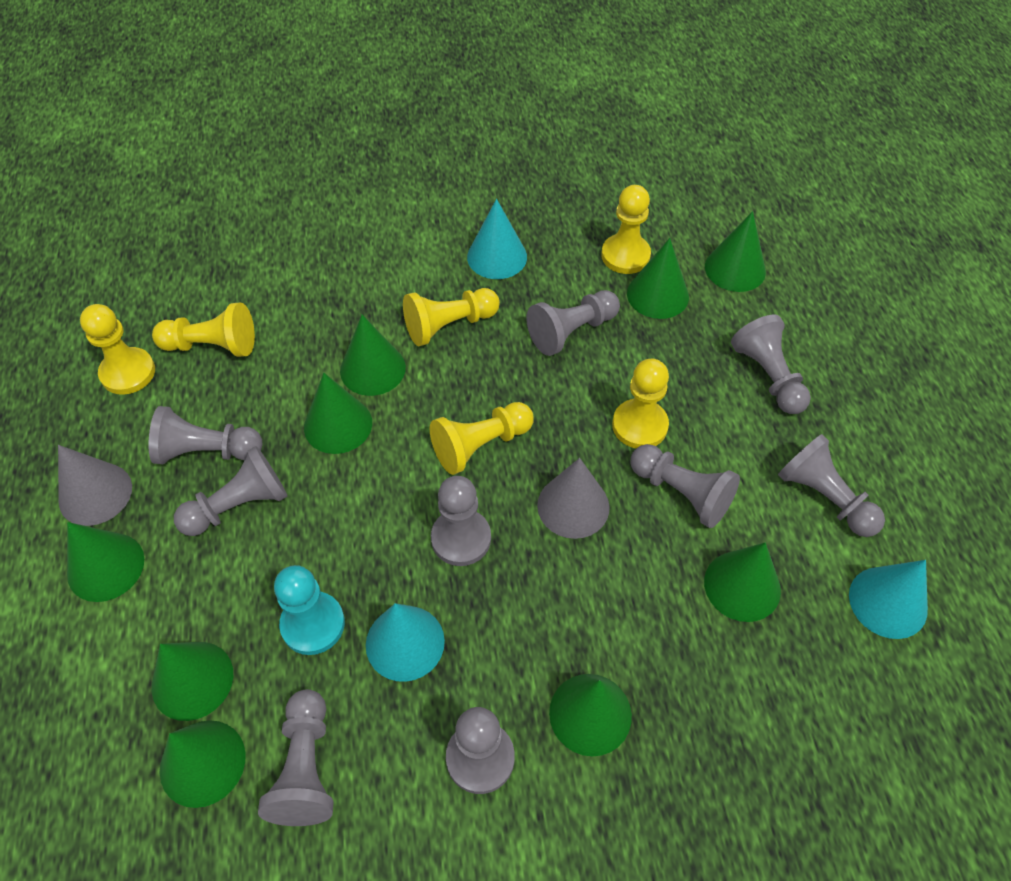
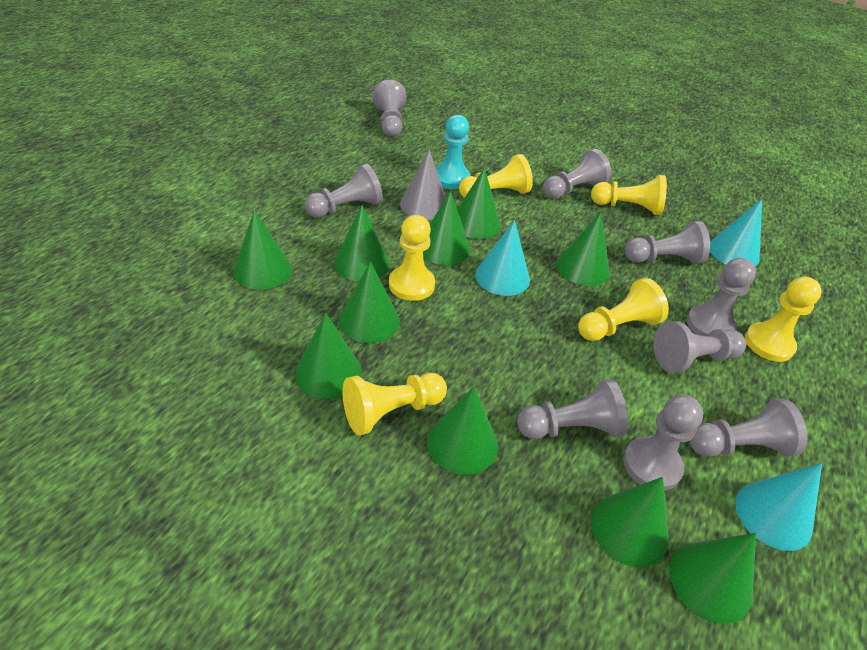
green cone: [67,522,144,602] [152,642,233,721] [160,720,246,808] [304,373,372,454] [340,315,406,396] [549,674,632,756] [627,238,689,319] [704,542,781,622] [705,211,766,292] = 9 -> [233,210,292,290] [295,313,362,399] [334,205,390,282] [339,262,400,343] [423,191,470,265] [427,387,498,475] [457,168,501,239] [556,212,609,286] [591,477,669,567] [669,533,756,624] = 10
grey cone: [58,445,132,526] [537,458,610,539] = 2 -> [400,149,446,220] = 1

